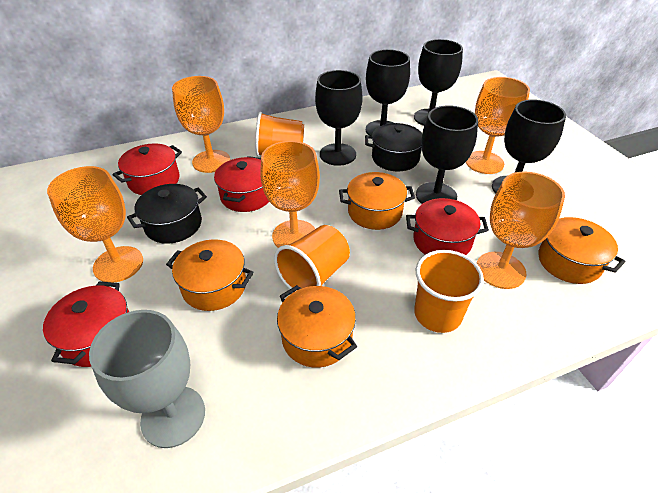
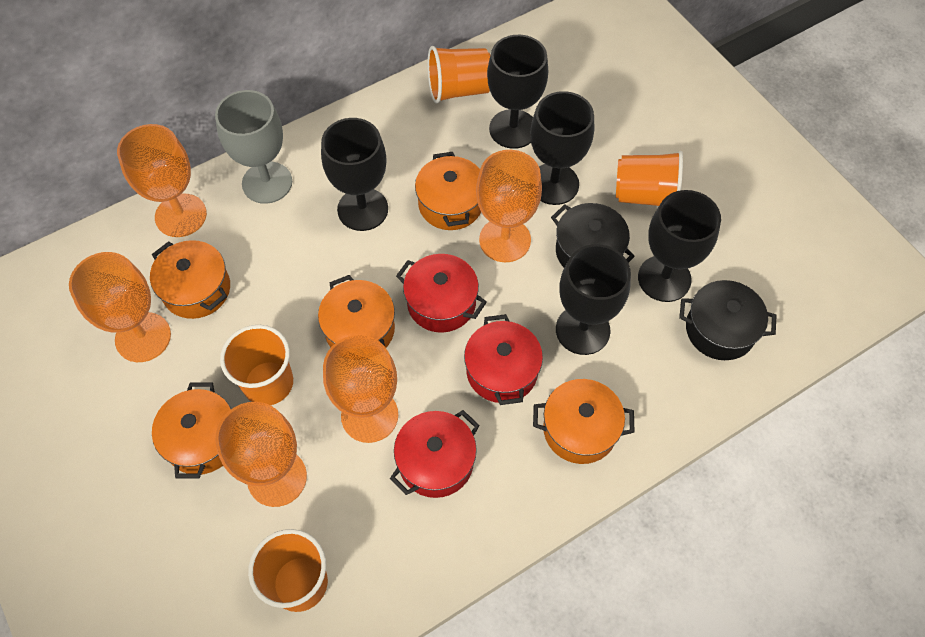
orange cup: [255,112,304,156] [274,225,350,291] [414,250,484,333] = 3 -> [220,325,293,405] [248,529,328,612] [428,46,490,104] [616,151,683,206] = 4
orange pot: [166,239,254,311] [277,285,357,368] [339,172,415,230] [538,217,625,284] = 4 -> [150,240,230,319] [152,382,231,478] [318,275,395,347] [415,152,481,230] [533,379,635,464] = 5
red pot: [43,281,129,367] [113,143,182,195] [214,156,269,212] [406,198,489,255] = 4 -> [390,410,480,498] [396,254,487,333] [464,314,543,405] = 3

